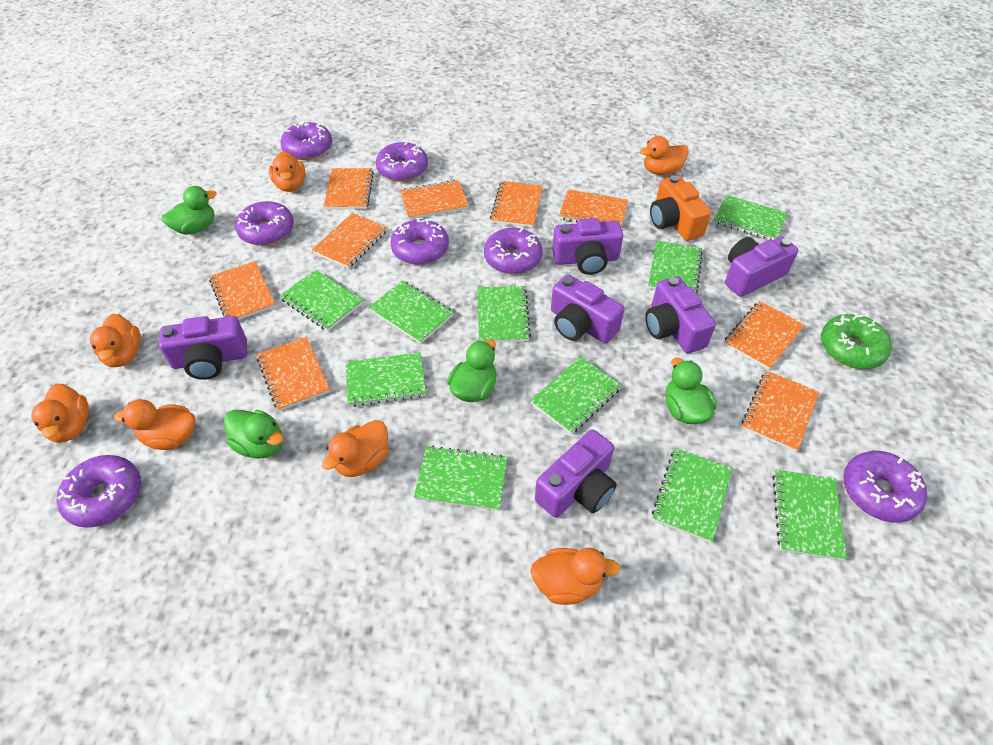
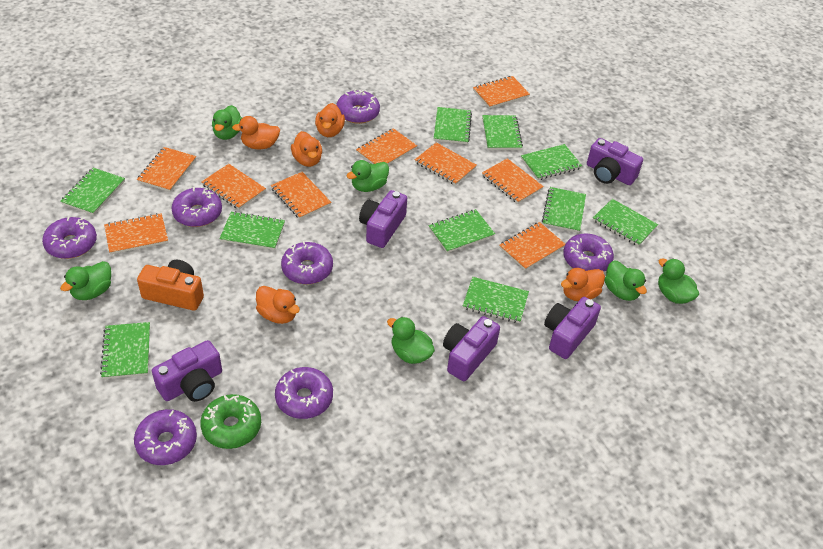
green duck: [161,186,217,235] [224,410,283,459] [447,340,496,402] [665,358,717,424] = 4 -> [60,261,111,300] [212,105,242,140] [346,160,389,192] [387,317,435,364] [605,260,647,301] [658,258,699,304] = 6
orange duck: [31,384,89,443] [90,314,141,367] [114,399,196,450] [269,151,305,192] [322,420,388,477] [530,548,620,605] [640,136,689,175] = 7 -> [232,116,280,149] [256,286,300,324] [291,131,322,167] [315,103,345,137] [561,268,605,301] = 5
purple camera: [158,316,247,380] [535,429,617,518] [551,274,624,343] [552,218,623,275] [645,276,716,353] [725,236,798,297] = 6 -> [152,340,222,402] [359,190,407,248] [443,316,500,381] [544,297,601,359] [587,138,643,185] = 5

